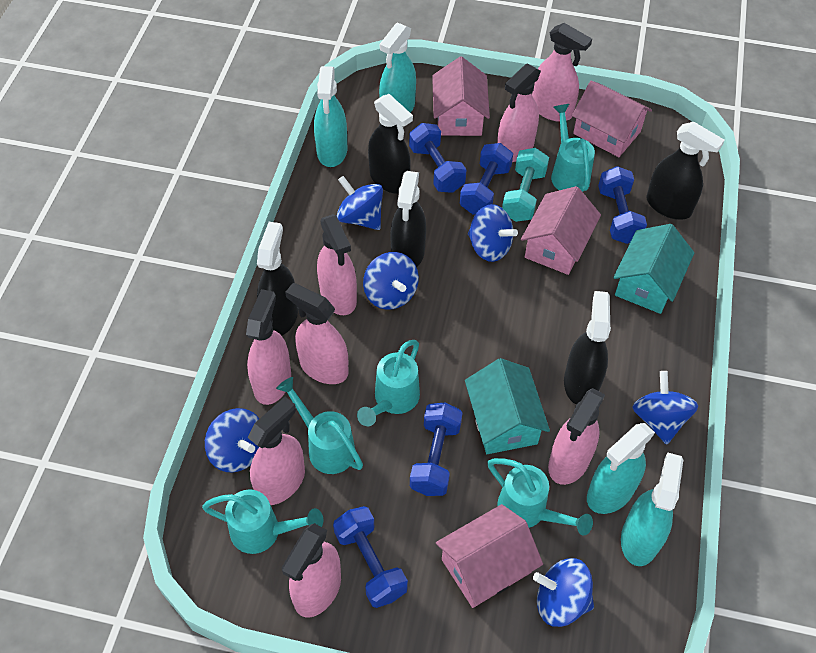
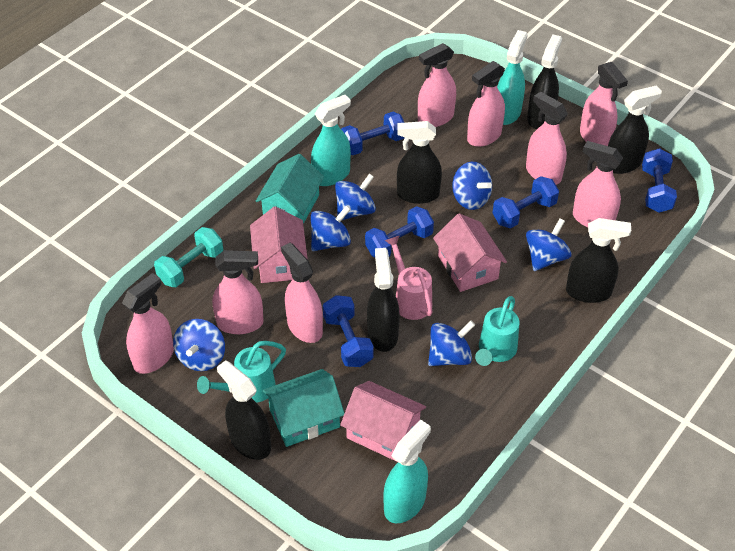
black spray bottle: [257,222,298,336] [368,94,413,194] [390,171,426,268] [564,291,611,405] [647,122,724,220] = 5 -> [217,360,271,460] [367,248,400,352] [397,121,442,204] [527,34,562,129] [566,218,631,303] [608,86,662,174] = 6
pink house: [432,56,490,136] [436,504,543,608] [521,186,601,275] [572,81,652,157] = 4 -> [250,206,308,283] [340,381,426,462] [433,213,507,292] = 3
pink watering can: none = 0 -> [385,235,433,320] = 1
turquoise spray bottle: [314,66,347,167] [379,22,416,113] [587,423,655,514] [621,452,683,566] = 4 -> [311,95,351,186] [383,419,431,523] [497,30,528,125] = 3
turquoise watering can: [202,489,323,554] [276,377,363,474] [357,340,420,426] [488,458,593,535] [551,104,595,192] = 5 -> [197,341,286,402] [475,296,519,366] = 2

